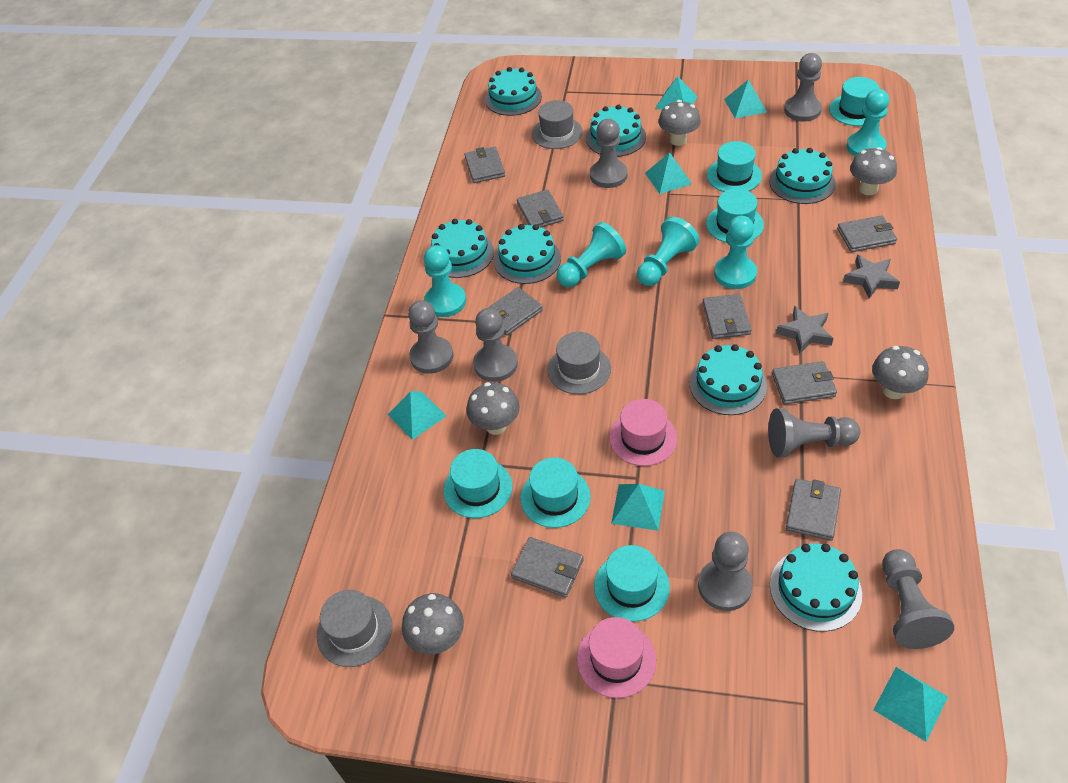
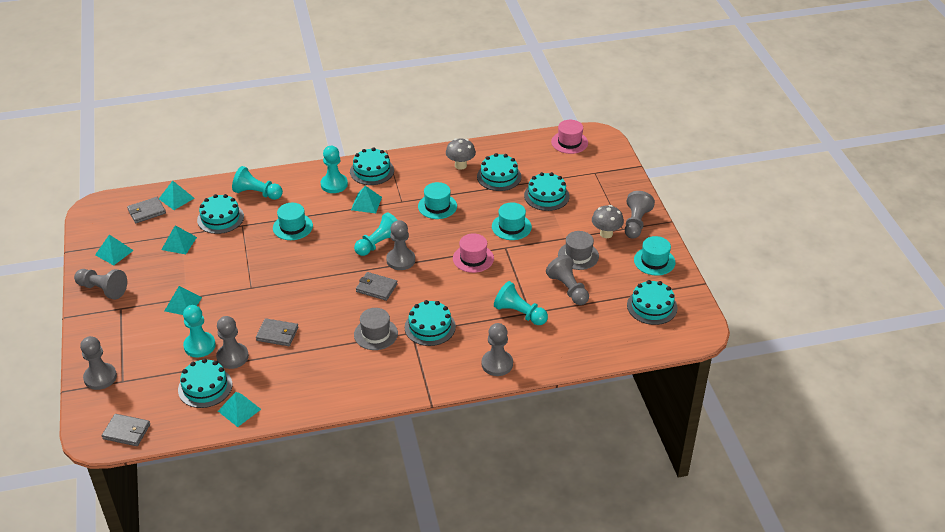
grey hat: [317,590,392,667] [532,100,583,149] [547,332,611,394] = 3 -> [354,308,398,350] [558,231,599,270] = 2
grey mushroom: [402,593,464,655] [466,382,520,435] [658,100,701,146] [850,147,897,195] [872,346,929,399] = 5 -> [446,138,476,170] [592,205,624,238] = 2
grey star: [776,306,834,353] [843,254,900,299] = 2 -> none = 0
grey wallet: [464,147,505,183] [488,287,543,336] [511,537,583,598] [517,189,564,227] [703,294,752,339] [772,361,837,404] [786,479,841,541] [837,215,897,252] = 8 -> [102,414,150,446] [127,197,166,223] [256,318,298,346] [356,272,398,301] = 4
turquoise hat: [443,449,512,518] [520,457,591,528] [594,545,670,622] [706,189,764,243] [707,141,762,192] [829,77,879,126] = 6 -> [273,203,313,240] [418,182,457,219] [492,202,532,240] [634,236,675,276] = 4

